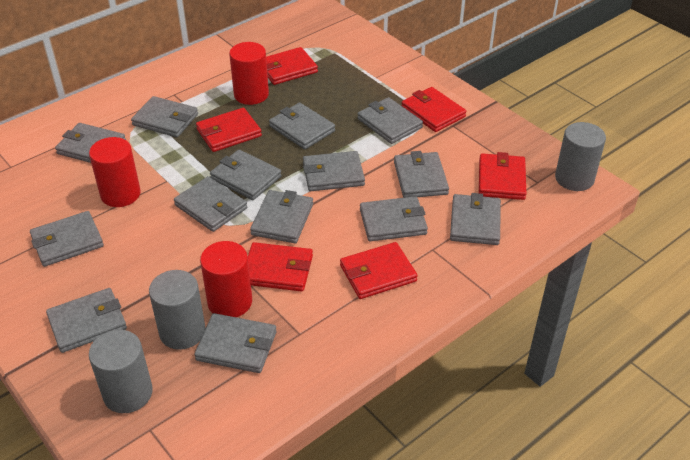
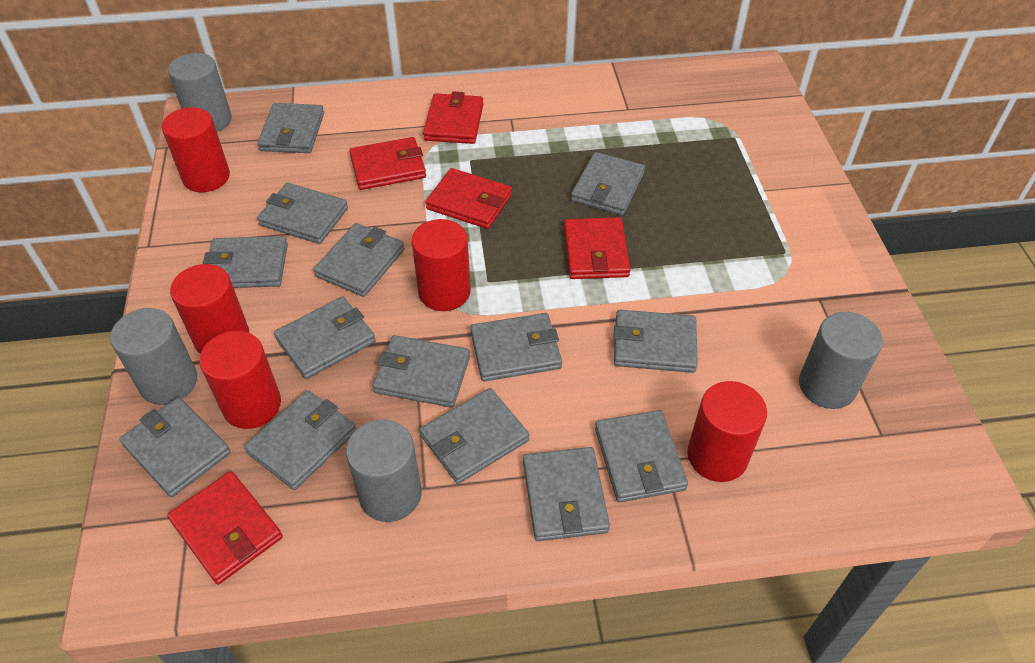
grey cylinder: [89,330,153,413] [149,270,206,350] [555,122,606,191] = 3 -> [110,308,197,405] [168,53,232,132] [346,419,422,522] [799,312,883,409] = 4
red cylinder: [89,137,141,207] [200,241,252,317] [229,42,269,105] = 3 -> [162,107,230,192] [170,264,249,354] [199,331,281,429] [411,219,471,311] [687,381,767,482] = 5
red wallet: [196,108,262,152] [248,242,313,292] [266,47,318,85] [340,242,418,299] [402,87,466,132] [479,152,527,200] = 6 -> [167,471,283,584] [349,137,426,190] [423,92,483,144] [425,168,512,229] [564,217,631,279] = 5

